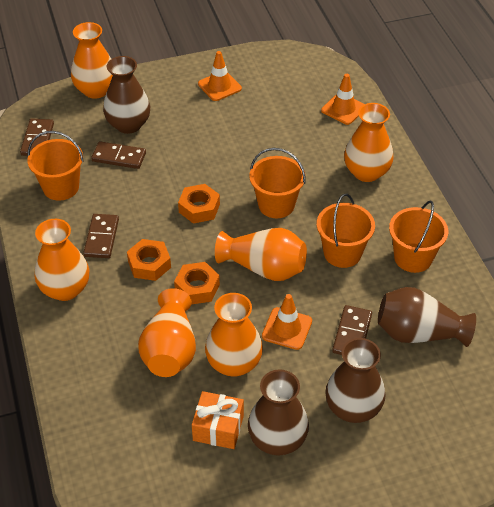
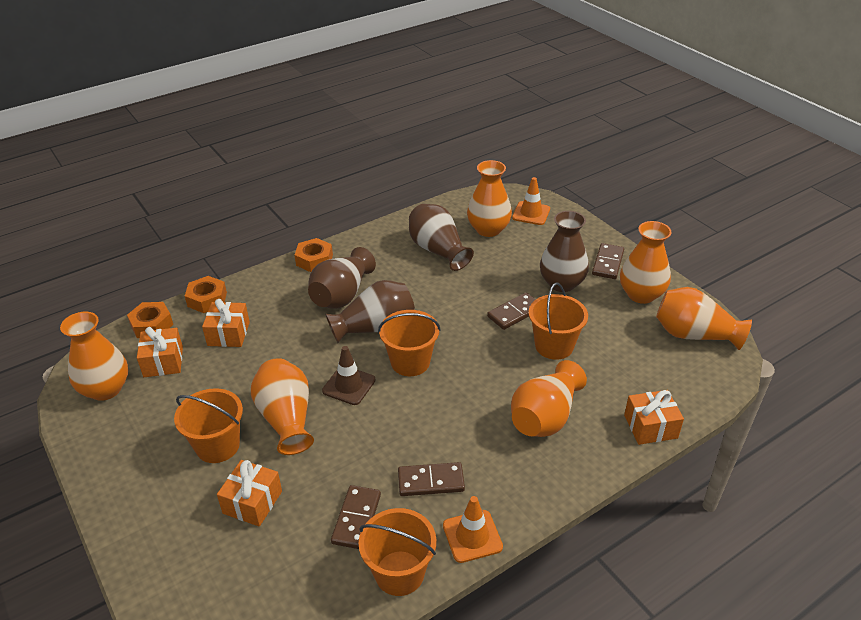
brown traffic cone: none = 0 -> [322,346,376,405] = 1
orange gift: [192,391,244,449] = 1 -> [137,327,183,377] [202,299,250,347] [217,460,282,527] [624,390,684,445] = 4
orange traffic cone: [198,51,242,101] [262,294,312,350] [321,74,364,125] = 3 -> [443,496,503,563] [512,177,550,225] = 2

